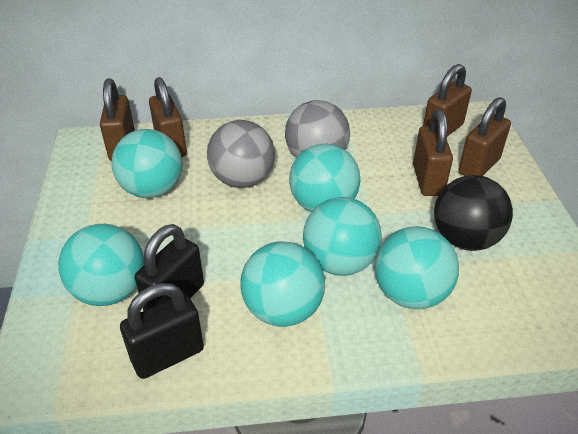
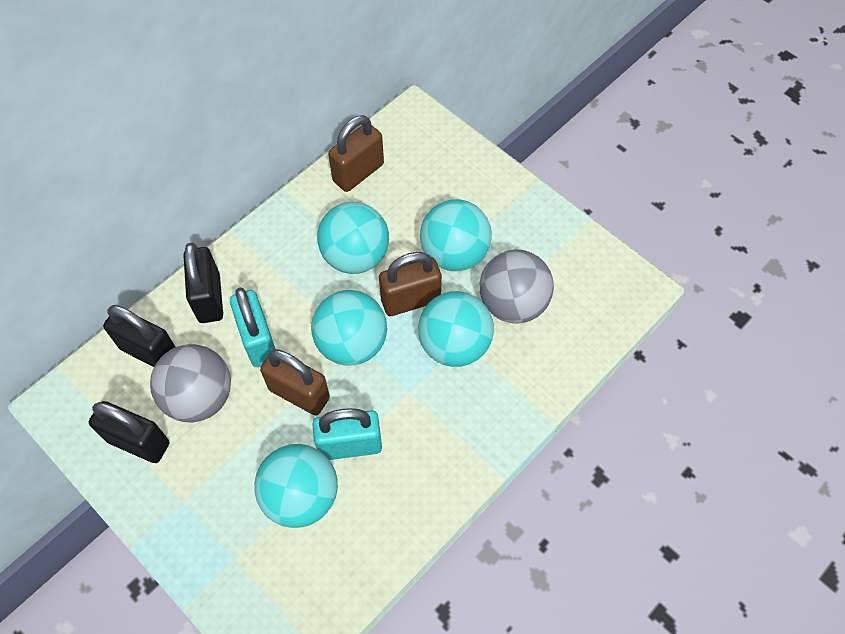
black ball: [434,175,513,251] = 1 -> none = 0
black padlock: [120,283,204,379] [135,224,204,311] = 2 -> [89,401,169,463] [103,305,175,367] [183,243,223,323] = 3
brown padlock: [100,78,135,161] [149,77,187,157] [413,110,453,196] [423,64,472,136] [458,97,511,176] = 5 -> [260,349,330,415] [328,115,384,192] [379,252,442,316] = 3
turquoise ball: [58,224,144,306] [112,129,183,198] [240,241,325,327] [289,144,360,212] [303,197,382,276] [375,226,459,309] = 6 -> [254,444,338,528] [311,290,387,365] [317,202,389,274] [418,291,494,367] [420,199,492,271] = 5
turquoise padlock: none = 0 -> [230,287,275,367] [312,408,382,460] = 2

